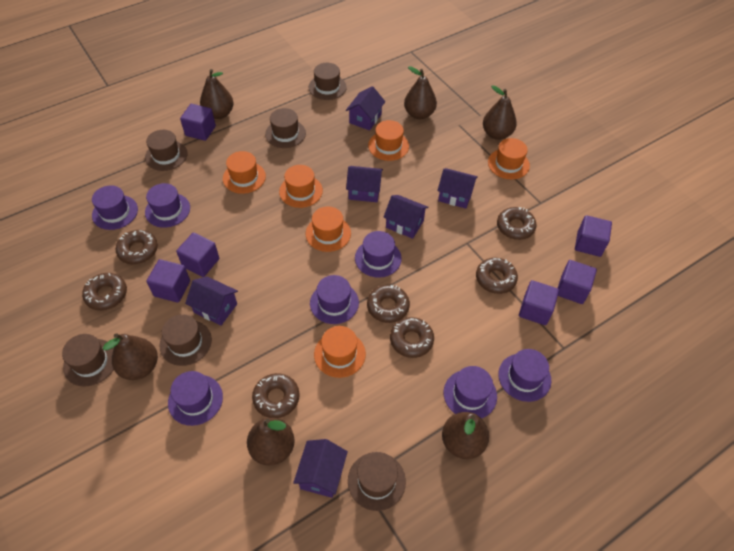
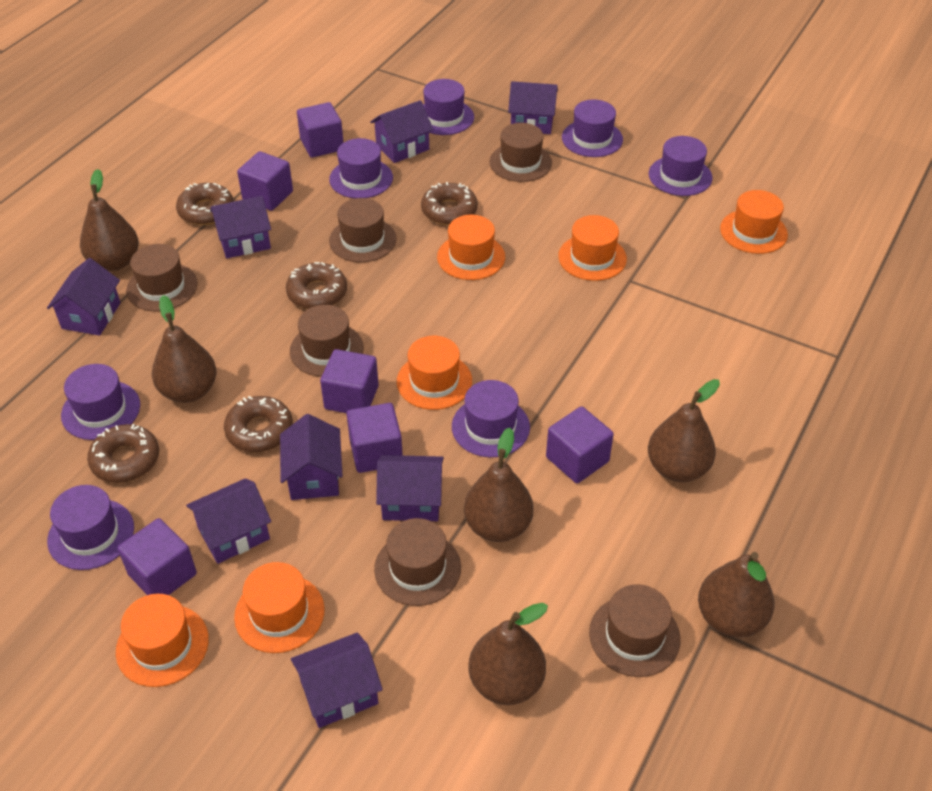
brown donut: [82,273,127,310] [116,230,158,264] [252,373,300,418] [367,285,410,323] [390,317,434,358] [476,258,518,294] [497,207,537,240] = 7 -> [87,424,159,483] [176,183,234,225] [224,396,293,452] [286,262,347,309] [421,182,478,225] = 5
purple house: [185,276,238,326] [293,439,348,498] [346,86,385,131] [346,166,383,202] [383,195,429,239] [437,168,478,208] = 6 -> [47,258,120,336] [186,478,271,564] [210,196,271,258] [280,414,343,500] [291,633,383,728] [370,100,433,163] [376,455,444,521] [508,81,558,134] = 8

